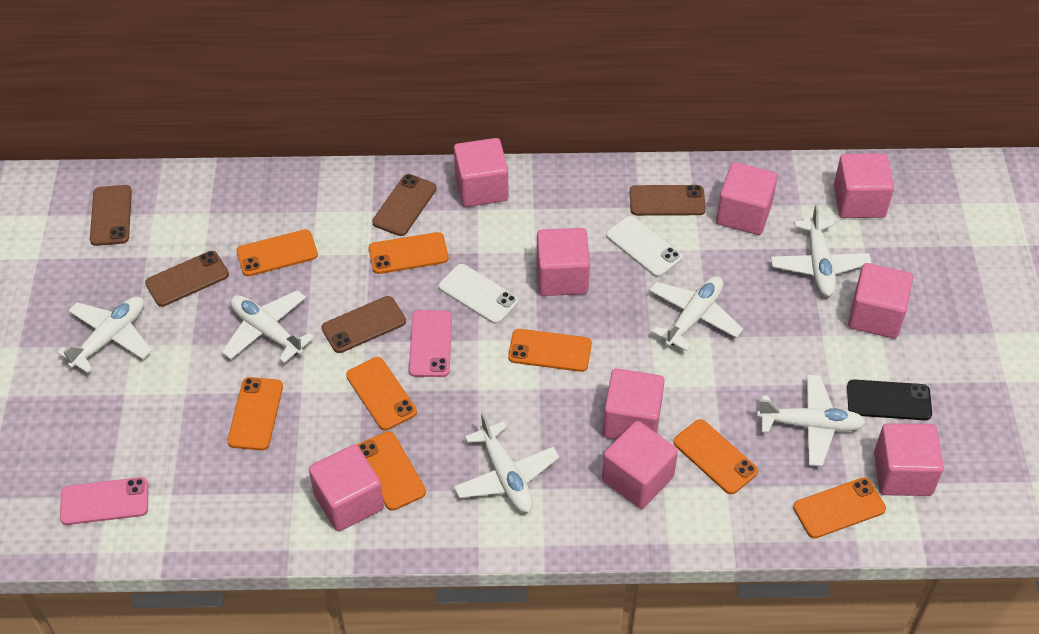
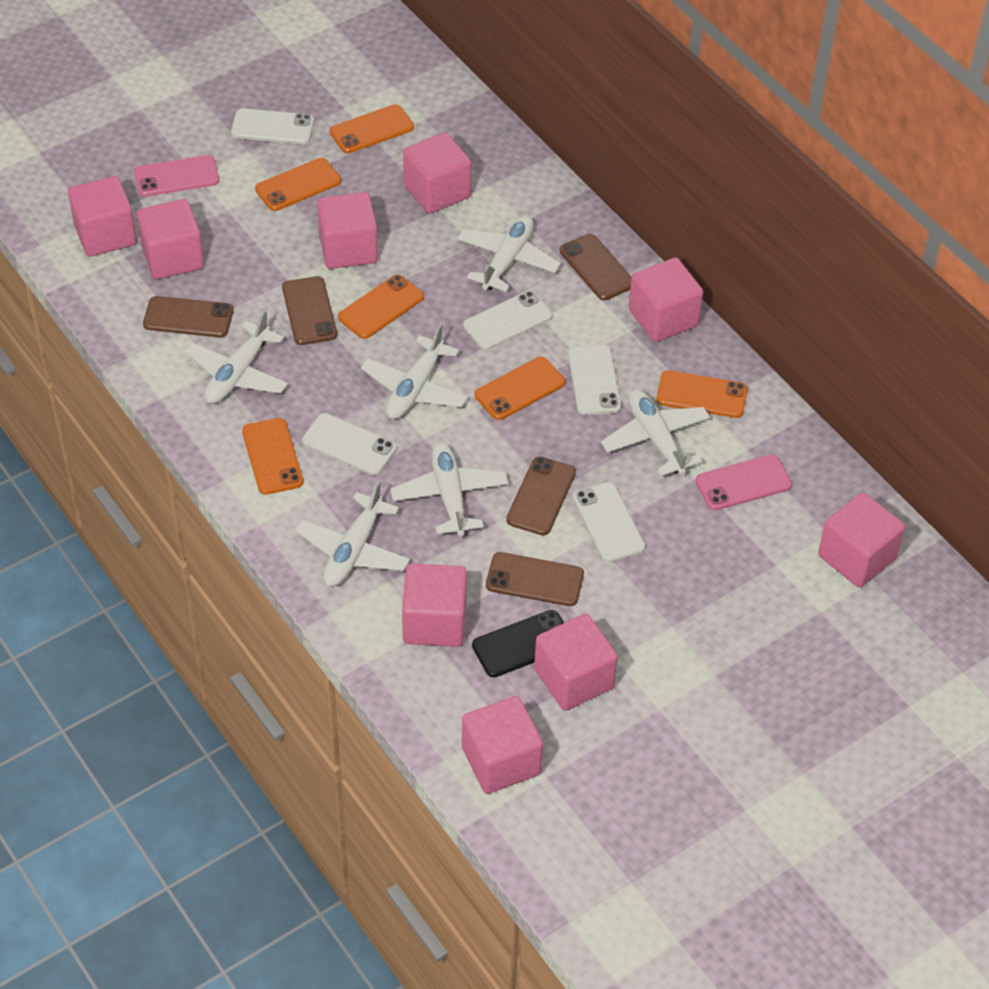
orange phone: [227,377,283,450] [236,229,318,276] [346,357,417,430] [357,431,426,511] [369,232,449,274] [508,329,592,372] [674,419,758,494] [793,477,886,538] = 8 -> [242,418,303,495] [255,158,341,211] [330,104,414,153] [338,275,424,339] [475,357,565,420] [656,370,748,418] = 6
white phone: [438,264,519,324] [606,216,682,277] = 2 -> [231,108,314,144] [302,413,397,475] [463,291,553,350] [568,345,621,415] [573,482,645,562] = 5

